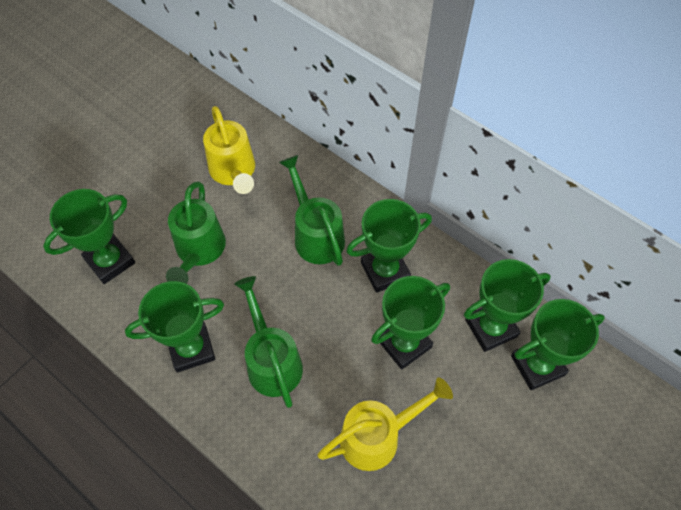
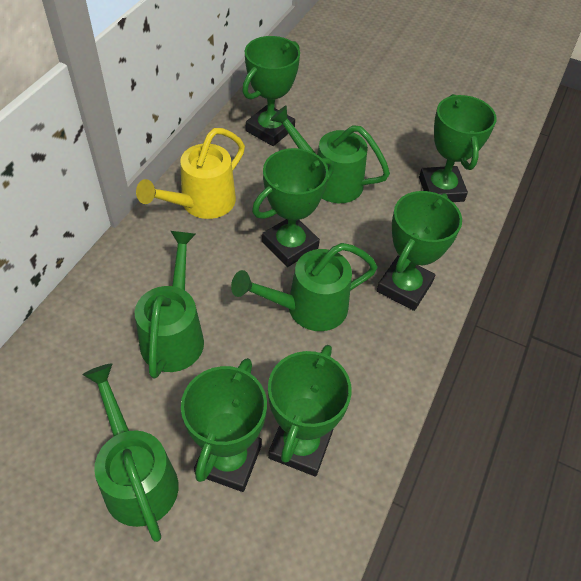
green watering can: [166,182,226,284] [234,276,303,408] [279,155,345,266] = 3 -> [83,363,178,542] [135,231,204,379] [231,243,377,331] [270,105,390,203] = 4
yellow watering can: [203,106,255,194] [317,377,453,471] = 2 -> [136,128,245,219] = 1

